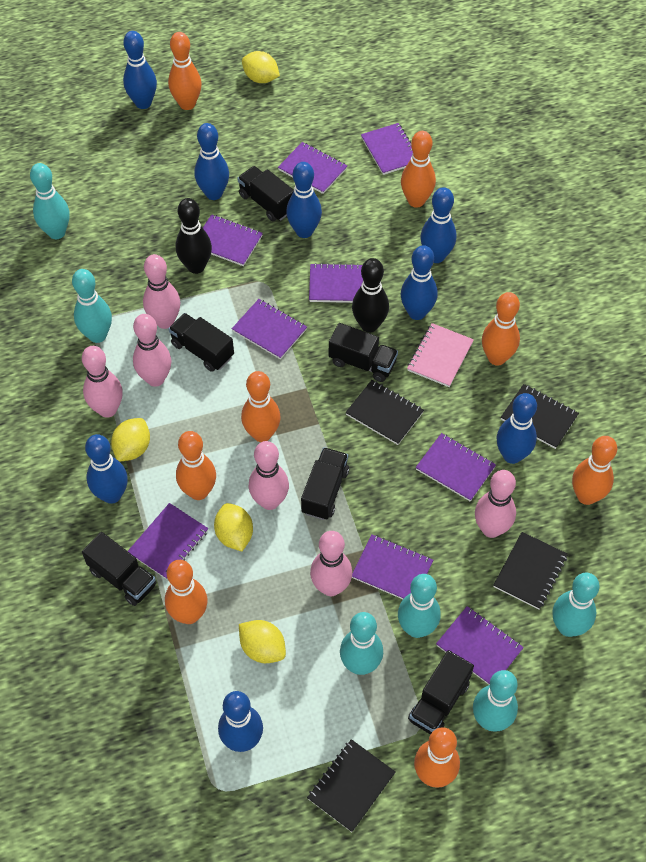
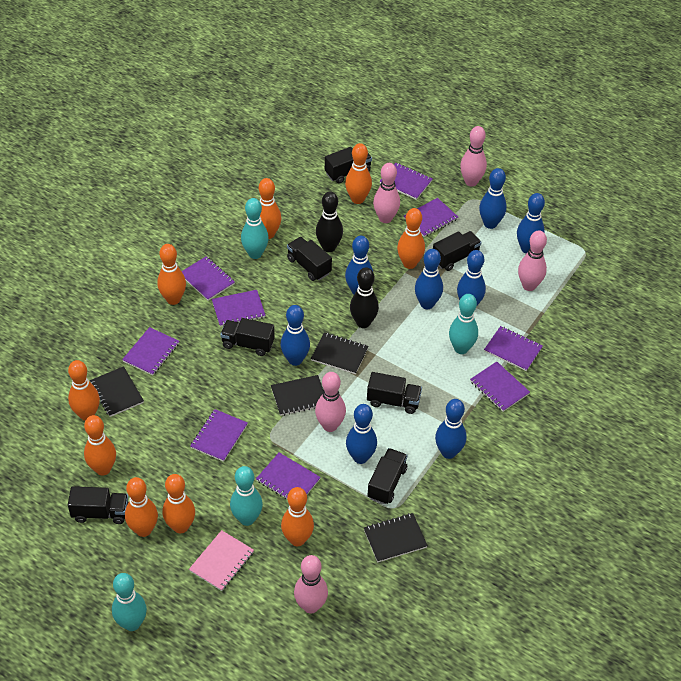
black truck: [82,532,156,606] [168,313,234,372] [237,166,294,221] [301,447,349,520] [329,323,398,382] [408,650,474,735] = 6 -> [68,486,128,524] [220,318,275,356] [287,237,332,281] [325,147,372,183] [367,372,422,414] [367,448,407,504] [433,231,482,271] = 7
orange bowling pin: [165,560,208,624] [168,32,202,110] [176,431,216,500] [241,371,281,442] [401,131,436,208] [414,727,460,788] [482,292,520,366] [572,436,617,505] = 8 -> [68,360,100,421] [84,415,116,476] [125,477,158,537] [157,244,186,305] [163,474,195,533] [259,178,281,239] [281,487,314,546] [345,143,372,204] [397,208,425,269] = 9
pink bowling pin: [82,346,123,418] [133,314,171,387] [143,254,180,329] [249,441,289,510] [310,531,352,596] [475,470,516,538] = 6 -> [294,555,328,613] [315,372,346,432] [373,163,400,223] [460,126,487,186] [518,230,547,291] = 5
turquoise bowling pin: [30,163,69,239] [72,269,112,343] [340,612,383,675] [398,574,441,638] [473,670,518,732] [553,573,600,637] = 6 -> [112,573,147,631] [230,466,263,526] [241,198,269,259] [449,294,478,354] = 4
yellow lemon: [111,418,150,462] [214,503,253,551] [239,620,286,663] [242,51,280,83] = 4 -> none = 0

